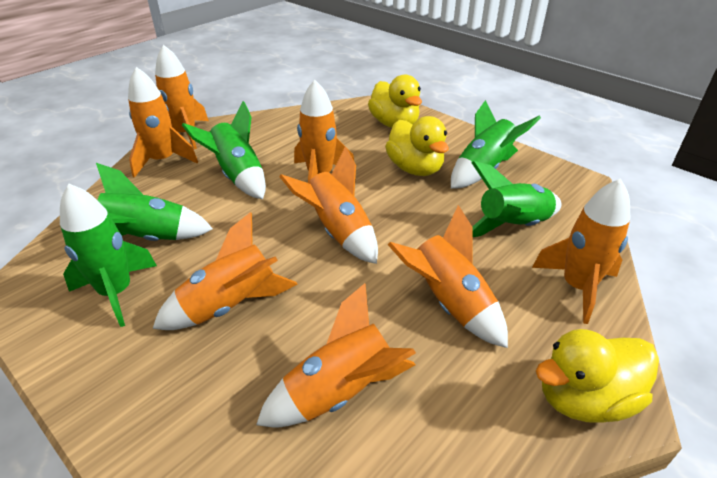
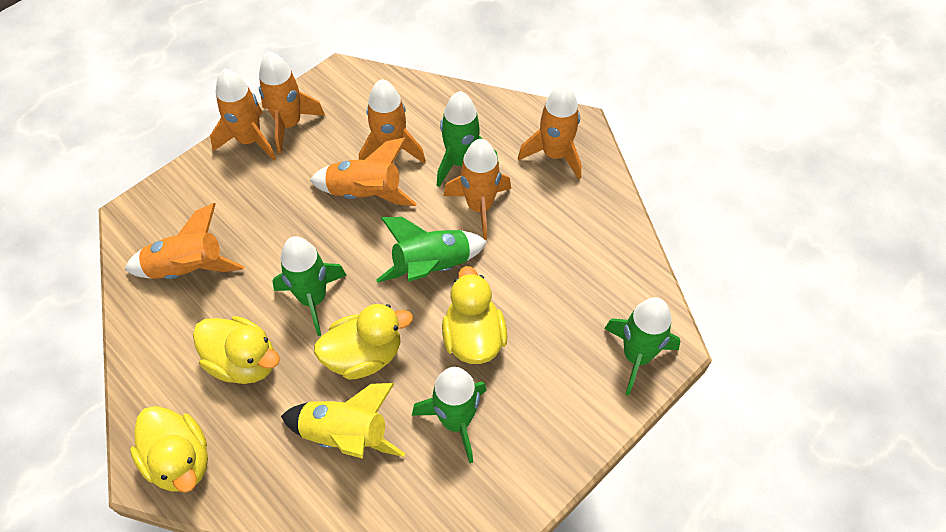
orange rocket: [128,67,198,178] [153,212,298,330] [155,45,209,149] [256,283,416,427] [279,146,378,264] [294,80,354,182] [388,205,508,348] [532,178,630,324] = 8 -> [124,203,244,279] [210,68,276,161] [259,52,325,153] [310,138,417,206] [359,79,426,163] [444,139,511,240] [518,84,582,179] = 7
yellow duck: [368,75,422,128] [385,116,449,176] [536,329,659,423] = 3 -> [130,406,208,493] [193,316,280,384] [314,304,413,380] [442,266,507,364] = 4
yellow rocket: none = 0 -> [281,383,405,459] = 1

